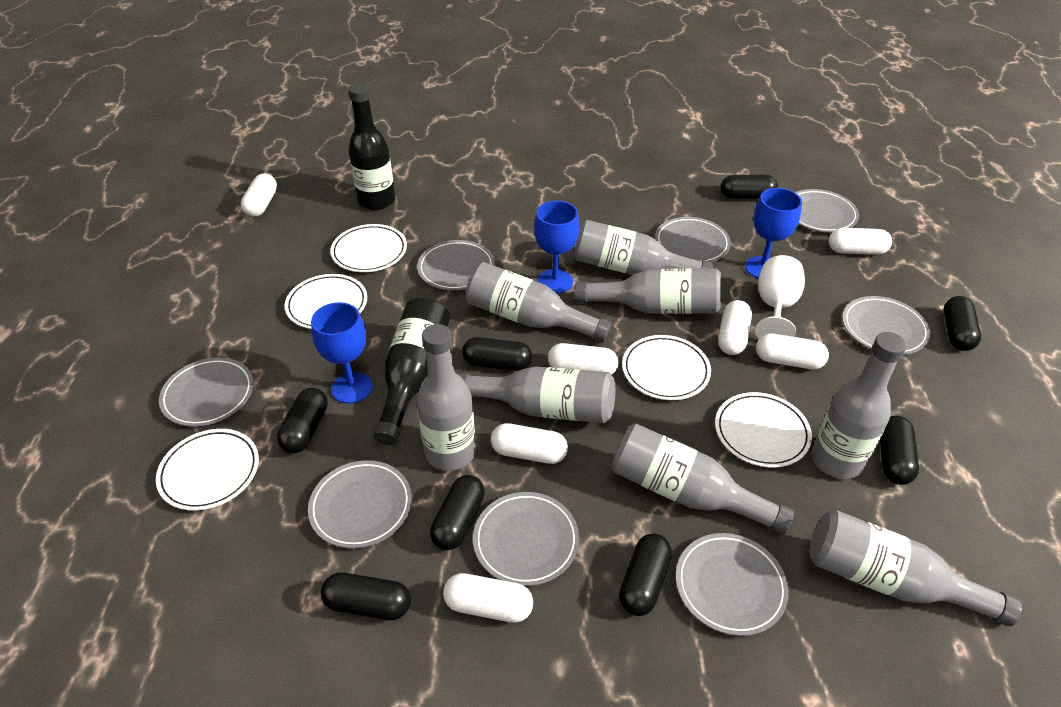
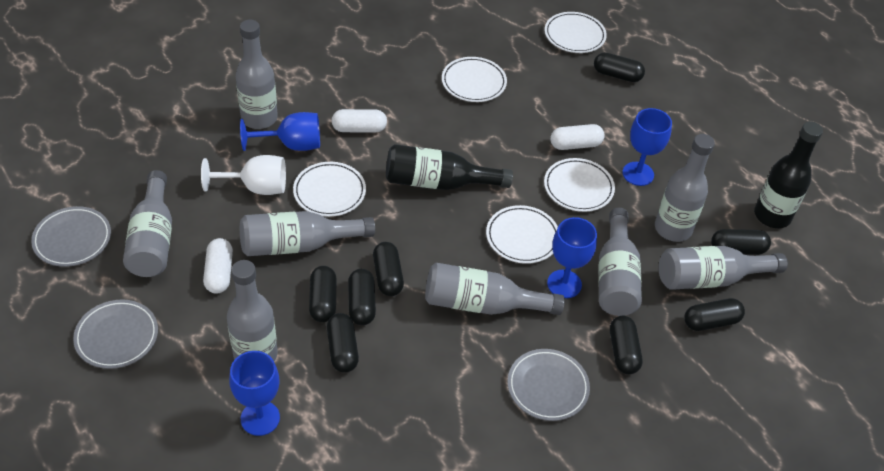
blue goblet: [311,302,373,404] [534,201,579,293] [745,188,802,279] = 3 -> [229,351,280,436] [240,112,320,151] [547,217,597,298] [623,108,672,186] = 4
grey plate: [159,357,253,427] [308,460,412,548] [417,240,495,291] [473,492,579,586] [655,217,731,262] [676,533,789,636] [795,189,859,233] [842,296,930,355] = 8 -> [31,206,111,267] [73,300,158,369] [507,349,590,421] = 3
white capsule: [241,173,277,217] [443,573,533,623] [491,423,568,464] [548,343,619,375] [718,300,752,355] [756,334,829,369] [829,228,892,255] = 7 -> [203,238,233,294] [332,109,387,133] [550,124,605,150] = 3

